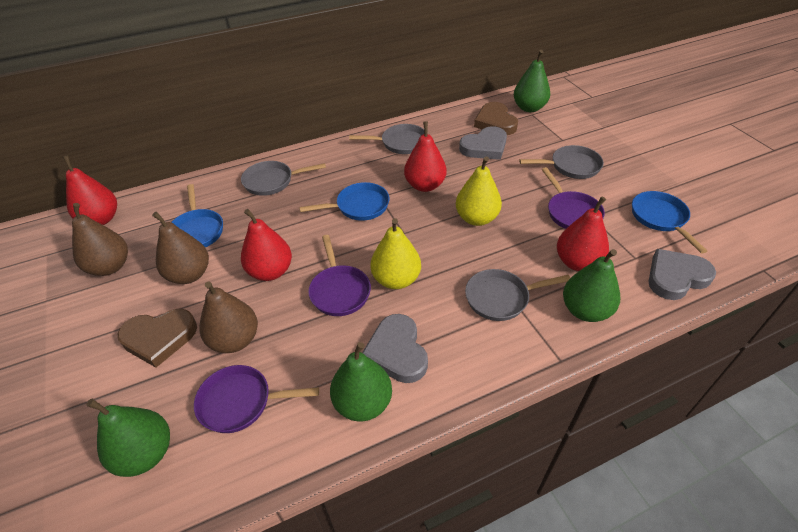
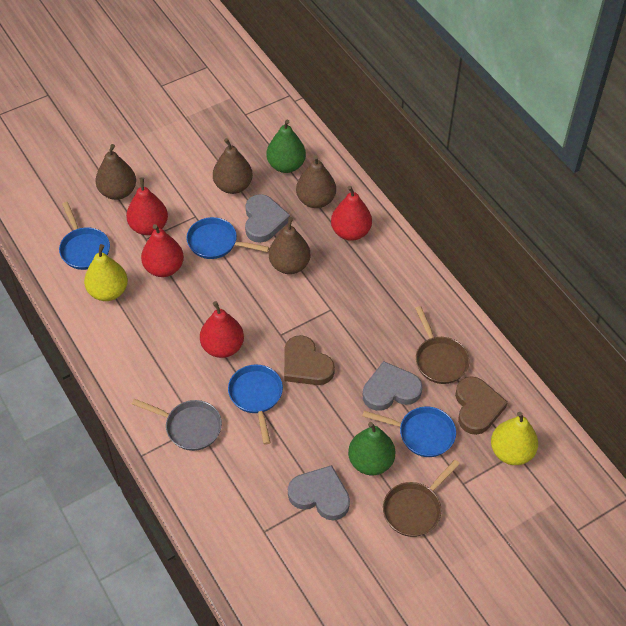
blue pan: [171,184,223,247] [299,182,389,221] [632,191,707,254] = 3 -> [59,202,110,270] [186,217,269,259] [228,364,283,445] [362,407,456,457] = 4
brown pan: none = 0 -> [383,460,460,537] [415,306,470,384] = 2
brown pear: [72,203,128,276] [152,212,209,284] [200,282,258,353] = 3 -> [96,144,136,200] [213,138,253,194] [269,217,311,274] [296,155,336,208] = 4
green pear: [87,399,170,477] [330,342,392,421] [514,50,550,112] [563,249,620,322] = 4 -> [267,120,306,173] [348,422,395,475] = 2
grey pan: [241,161,326,196] [349,124,424,154] [465,269,570,321] [519,145,604,179] = 4 -> [132,398,222,451] = 1
purple pan: [194,365,319,433] [308,235,371,316] [541,167,605,229] = 3 -> none = 0

